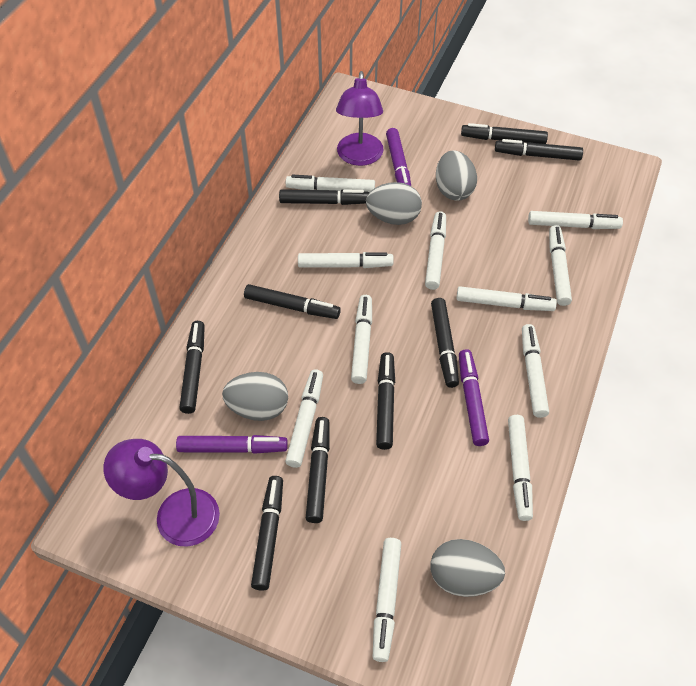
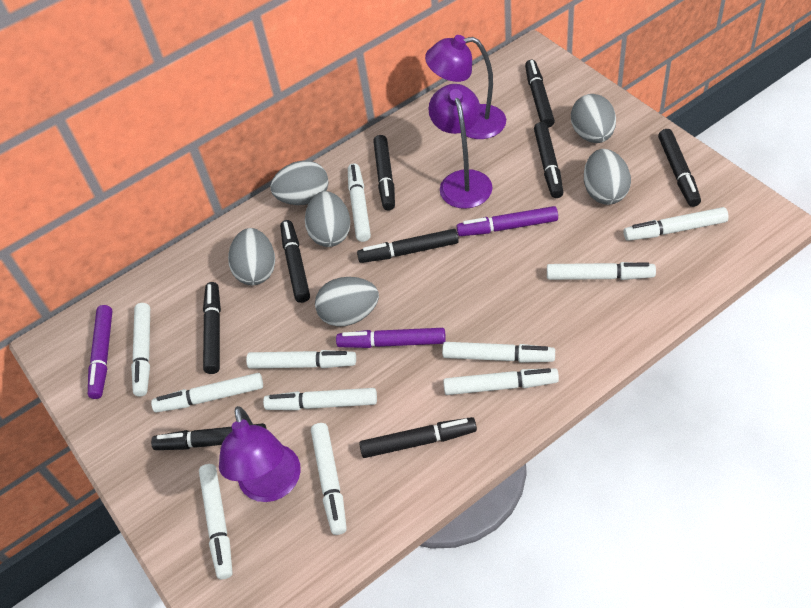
grey egg: [222,372,288,421] [366,182,422,225] [431,539,505,597] [436,150,477,201] = 4 -> [228,228,275,285] [270,161,329,205] [305,191,351,247] [315,277,379,327] [571,94,616,143] [584,149,631,205] = 6
purple lamp: [103,439,220,546] [336,71,384,166] = 2 -> [219,406,301,502] [425,35,506,139] [428,84,492,209] = 3

